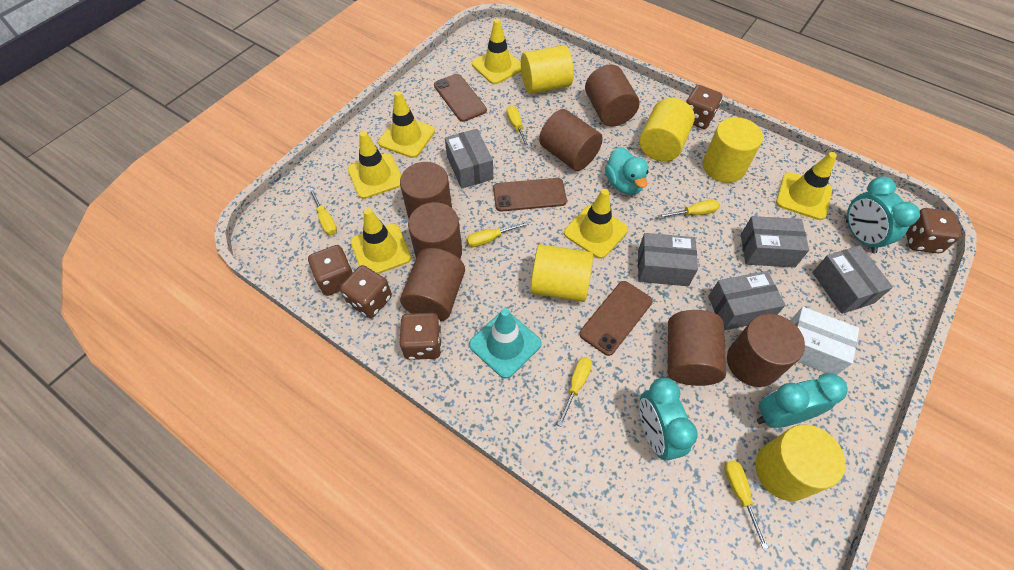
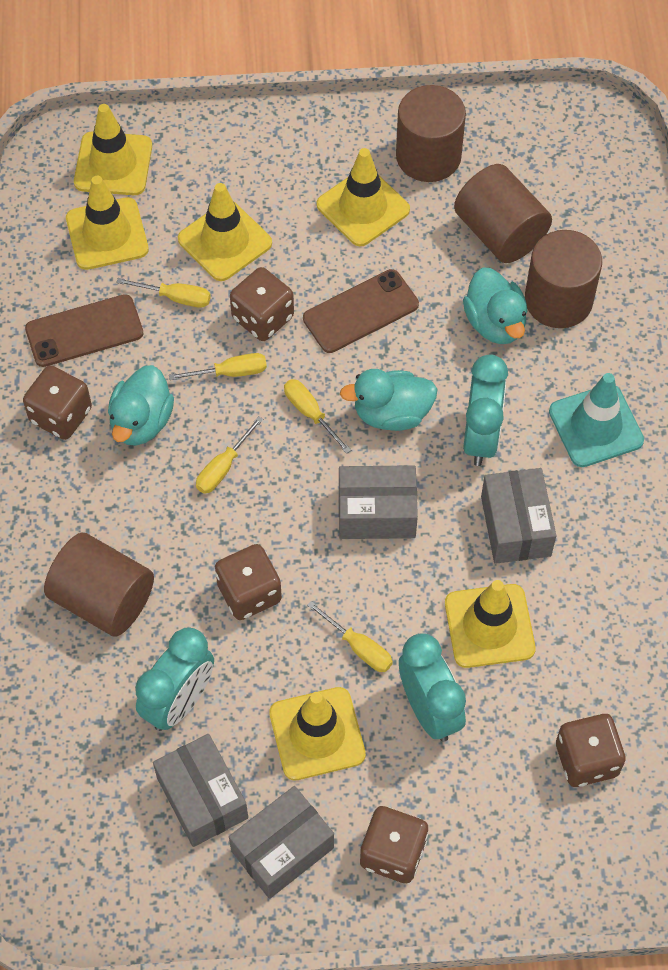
brown cylinder: [400,162,452,218] [400,248,465,321] [408,202,462,259] [539,109,603,171] [585,65,639,126] [668,310,726,386] [727,314,805,387] = 7 -> [44,533,154,636] [396,85,466,182] [454,164,552,263] [525,230,602,328] = 4
brown phone: [434,74,487,122] [493,178,567,212] [579,281,653,356] = 3 -> [25,294,144,367] [303,269,419,353] = 2
grey box: [445,129,493,189] [638,233,698,286] [708,271,785,330] [741,216,809,268] [812,245,893,314] = 5 -> [153,734,248,847] [229,786,334,899] [339,465,418,539] [481,468,556,564] = 4
turquoise duck: [605,147,649,195] = 1 -> [108,365,174,446] [340,369,437,431] [463,267,528,344] = 3
white box: [790,307,859,375] = 1 -> none = 0
yellow cylinder: [521,45,574,94] [531,244,593,302] [639,98,695,161] [703,117,763,183] [755,425,846,501] = 5 -> none = 0
yellow screwdriver: [309,188,337,235] [467,221,529,247] [506,105,529,148] [557,357,592,427] [658,200,719,218] [724,460,768,549] = 6 -> [116,278,211,308] [169,353,267,380] [196,416,263,494] [284,379,351,454] [307,601,393,672] = 5

